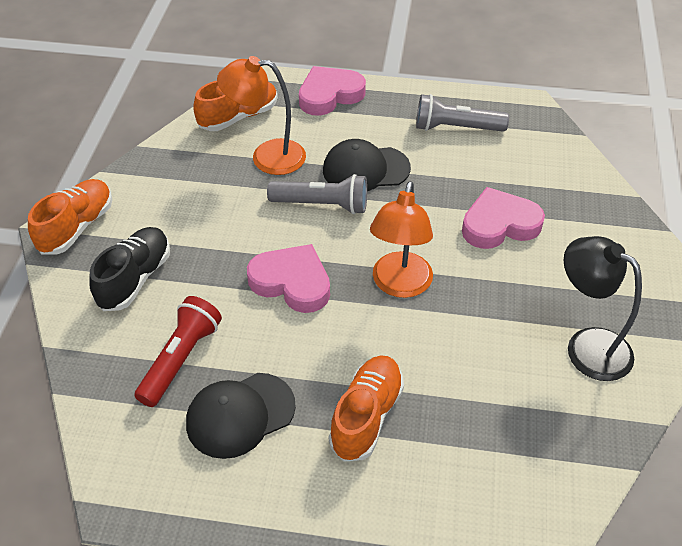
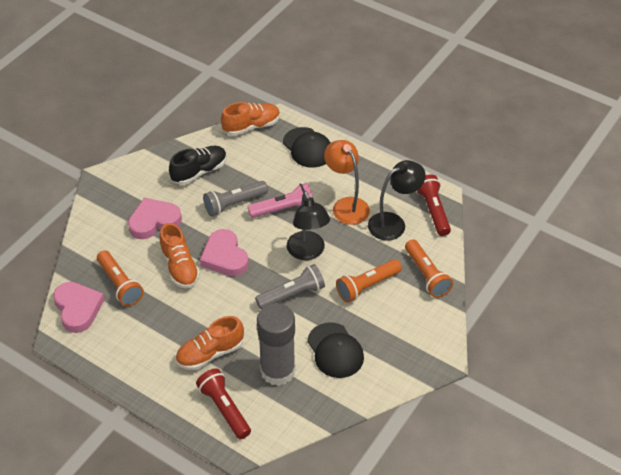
black lamp: [564,236,642,381] = 1 -> [287,191,330,260] [368,160,426,241] = 2
grey glue stick: none = 0 -> [257,303,296,386] = 1
orange flashlight: none = 0 -> [97,250,144,306] [336,259,402,303] [405,239,453,298] = 3
orange lamp: [217,56,306,175] [370,181,433,298] = 2 -> [324,140,370,225] = 1
pink flashlight: none = 0 -> [247,183,313,218] = 1
red flashlight: [134,296,222,407] = 1 -> [196,368,251,439] [416,174,451,236] = 2

